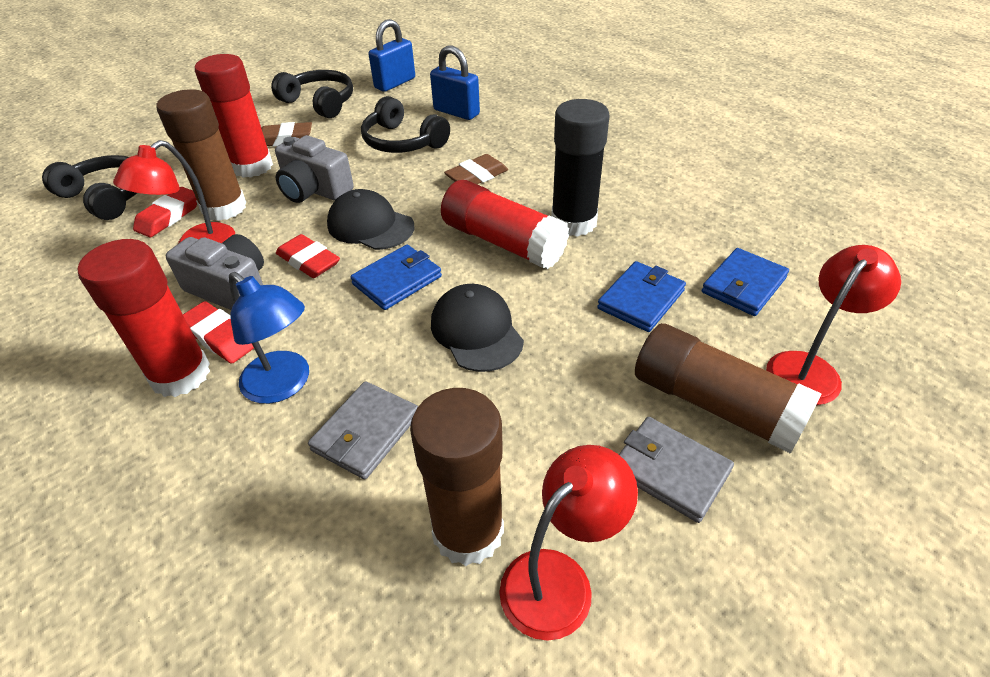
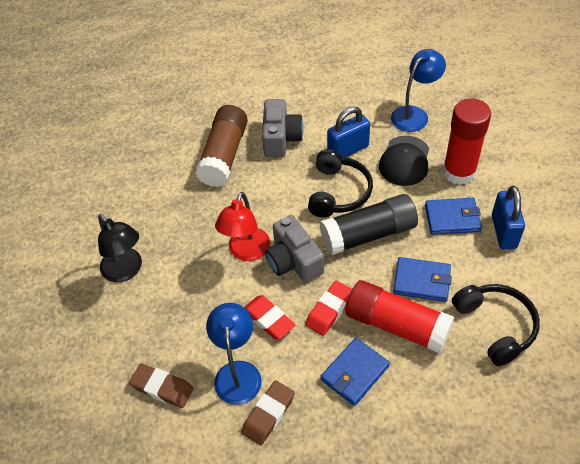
black cap: [327,189,414,250] [431,284,524,372] = 2 -> [379,136,429,186] = 1
black headphones: [42,155,137,220] [271,70,353,118] [361,96,450,153] = 3 -> [308,149,373,217] [452,284,540,366] = 2
black lamp: none = 0 -> [98,214,142,282] = 1
blue lamp: [229,272,309,404] = 1 -> [206,303,262,405] [391,49,446,132] = 2
brown glue stick: [156,89,246,221] [410,388,504,566] [635,323,822,454] = 3 -> [195,105,248,187] = 1
grey wallet: [308,381,418,480] [619,417,734,523] = 2 -> none = 0
red eraser: [133,187,197,237] [183,301,254,364] [276,234,340,278] = 3 -> [244,295,295,340] [305,281,352,336] = 2
red glue stick: [78,239,210,397] [195,54,273,178] [441,180,569,269] = 3 -> [346,280,454,354] [443,98,491,185] = 2
red lamp: [113,140,235,244] [499,445,638,641] [766,245,901,405] = 3 -> [215,192,270,261] = 1

